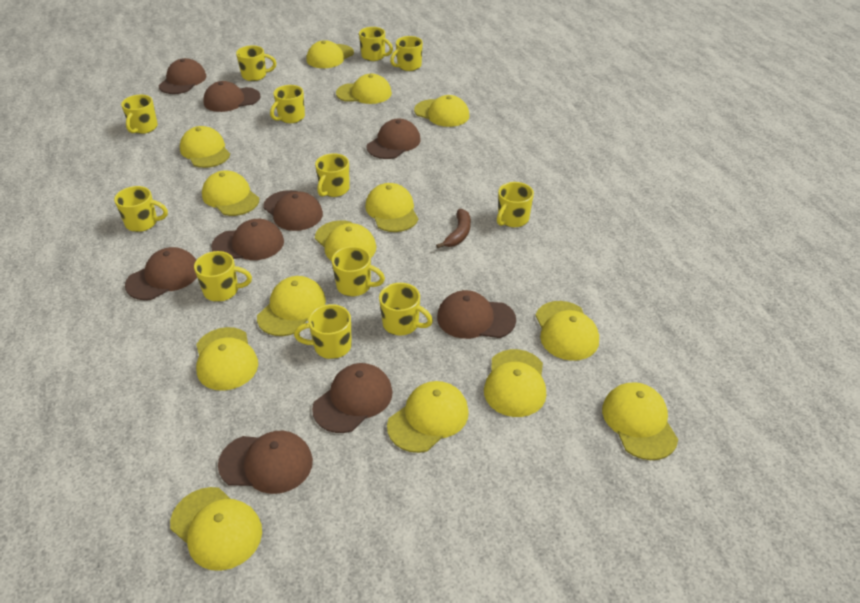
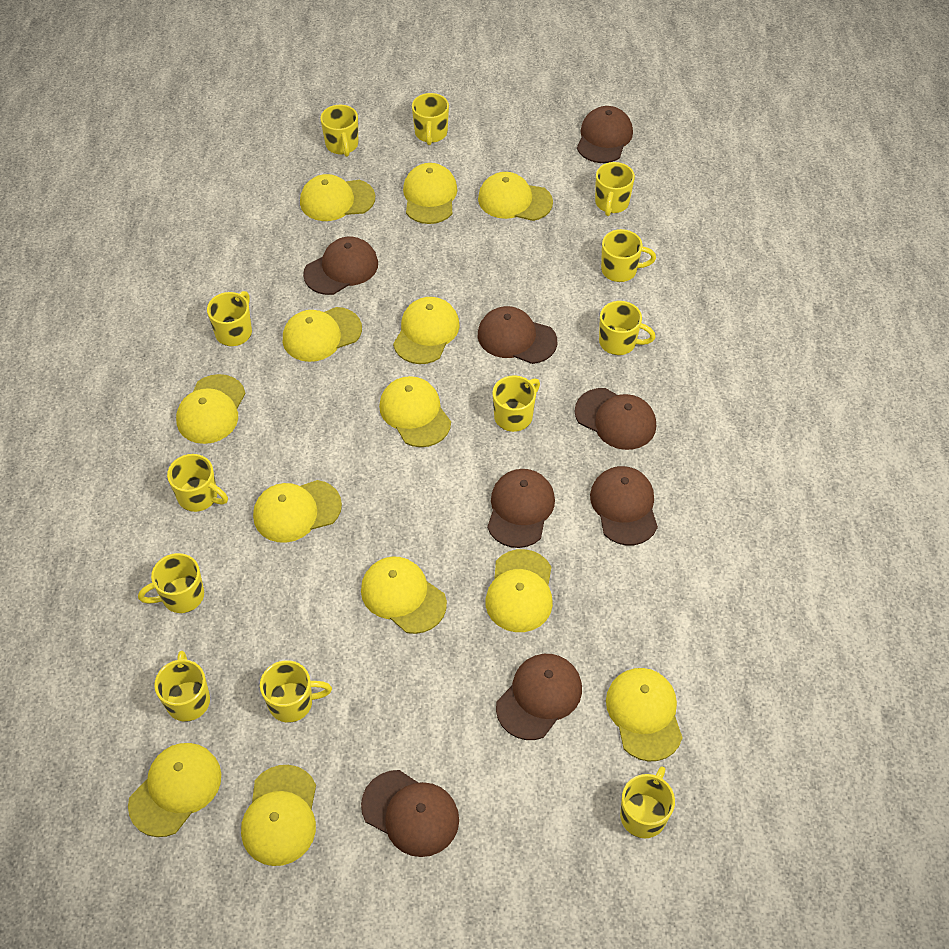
brown banana: [436,209,471,248] = 1 -> none = 0
brown cap: [125,247,197,300] [158,58,206,94] [203,81,260,112] [211,219,284,260] [218,431,313,494] [263,190,323,231] [312,363,393,433] [367,118,421,159] [437,290,516,339] = 9 -> [303,237,378,295] [361,770,459,857] [478,306,557,364] [487,469,555,548] [496,654,582,740] [575,388,656,450] [577,106,633,163] [590,466,658,545] = 8
yellow cap: [170,487,262,571] [180,126,230,168] [196,327,258,391] [202,170,259,216] [257,276,326,336] [306,40,354,68] [315,220,376,261] [336,74,392,104] [365,183,418,232] [387,381,469,453] [414,95,470,127] [484,349,546,417] [535,301,599,361] [602,382,678,460] = 14 -> [128,743,221,837] [176,374,246,444] [241,765,316,866] [253,480,342,543] [283,307,362,362] [300,174,375,221] [361,556,447,634] [379,376,451,447] [393,297,460,364] [403,163,457,224] [478,172,553,221] [485,549,553,632] [606,668,683,762] = 13

